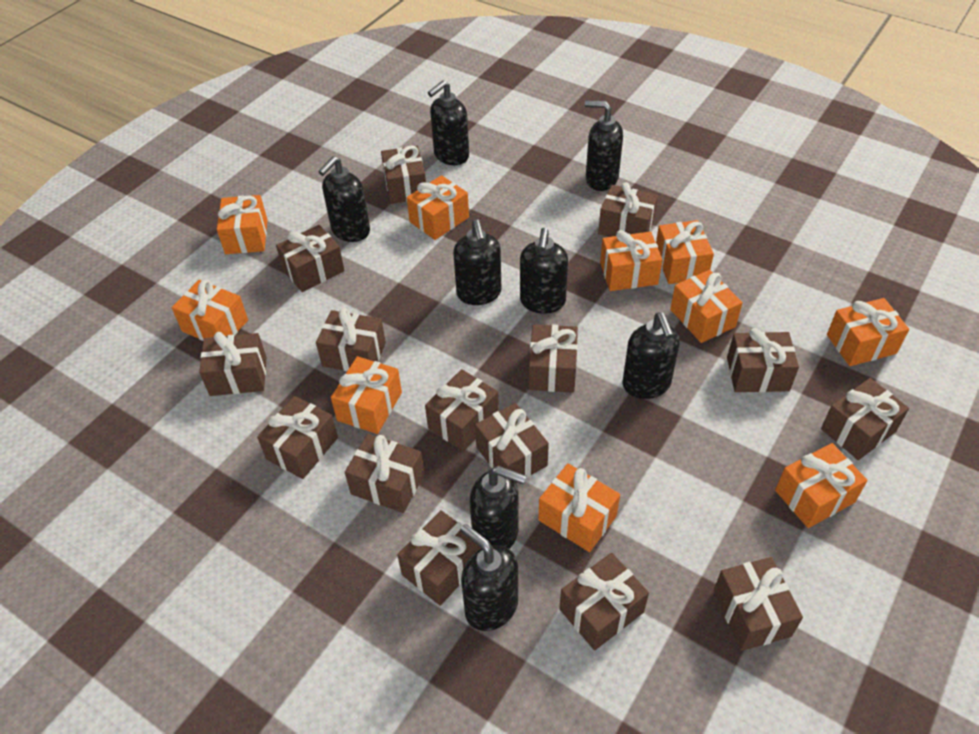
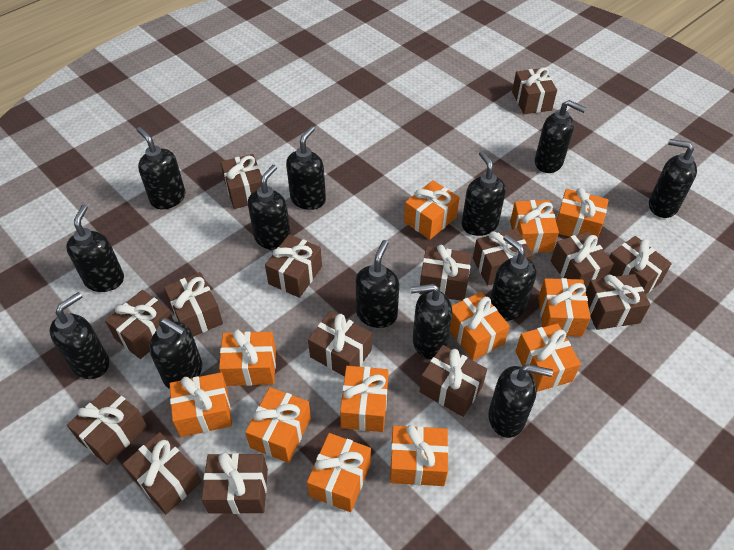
black soap dispenser: [318,156,370,242] [428,80,469,165] [453,219,501,305] [460,524,518,631] [470,466,526,549] [520,228,568,314] [585,100,623,191] [622,313,680,399] = 8 -> [50,292,109,379] [66,205,124,292] [137,127,186,209] [149,318,202,389] [248,165,291,250] [286,126,326,210] [356,240,399,328] [411,284,452,359] [462,151,506,236] [488,364,553,438] [490,234,537,321] [535,100,586,173] [649,139,697,218] = 13
orange gift: [172,279,248,341] [217,195,268,254] [331,356,402,434] [407,175,469,240] [538,463,620,552] [600,230,662,291] [656,220,714,284] [670,270,743,343] [775,443,868,528] [827,298,909,366] = 10 -> [170,372,232,437] [219,330,276,386] [245,387,311,463] [307,433,371,512] [340,366,389,432] [390,425,449,486] [404,180,460,240] [450,292,510,361] [510,200,559,253] [515,323,581,392] [538,278,591,337] [556,188,609,238] = 12

